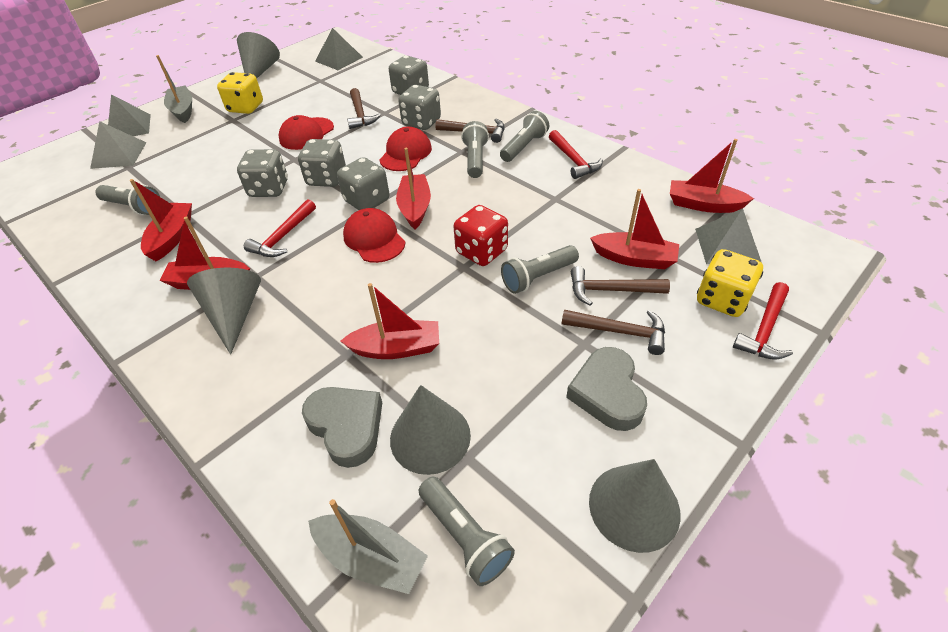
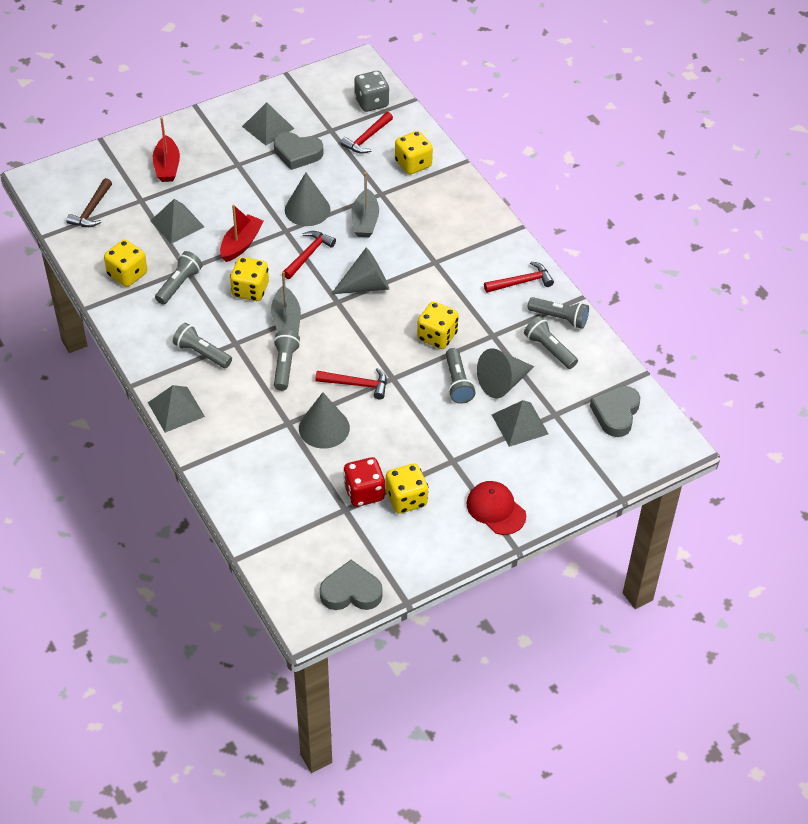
brown hammer: [347,88,381,129] [435,119,505,143] [562,310,665,355] [571,266,670,306] = 4 -> [66,178,112,227] = 1
grey dice: [237,149,288,197] [298,139,346,187] [337,157,389,210] [389,56,429,95] [398,85,441,130] = 5 -> [354,71,389,112] = 1
grey flashlight: [95,184,160,215] [418,477,515,586] [461,121,489,178] [500,111,549,162] [501,245,579,294] = 5 -> [155,251,203,305] [173,323,232,368] [274,330,300,391] [446,348,475,404] [524,316,578,369] [527,297,589,329] = 6
grey heart: [302,387,382,468] [566,347,647,431] = 2 -> [274,132,323,170] [320,560,383,610] [590,386,640,437] = 3
red boat: [130,179,192,261] [160,216,250,290] [341,283,439,359] [396,148,431,229] [590,189,679,269] [670,139,754,213] = 6 -> [153,117,180,182] [220,205,264,262] = 2
red cap: [278,115,334,150] [343,208,406,263] [380,127,432,171] = 3 -> [466,481,526,535] = 1
red hammer: [244,199,316,257] [549,130,603,179] [733,282,793,360] = 3 -> [284,231,336,279] [315,368,387,399] [340,112,393,154] [484,261,554,293] = 4
yellow dice: [217,72,263,114] [697,249,763,317] = 2 -> [104,240,147,287] [230,257,269,301] [386,464,428,514] [395,131,433,174] [417,301,459,349] = 5

